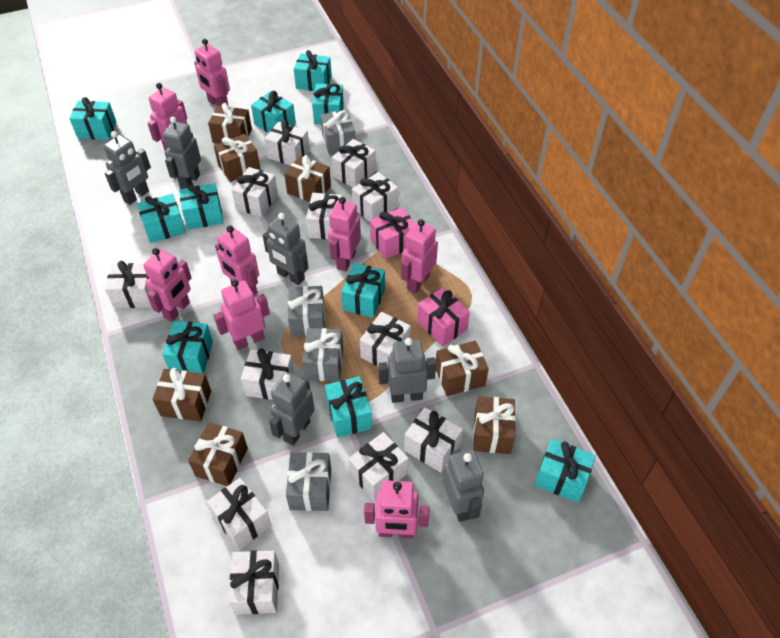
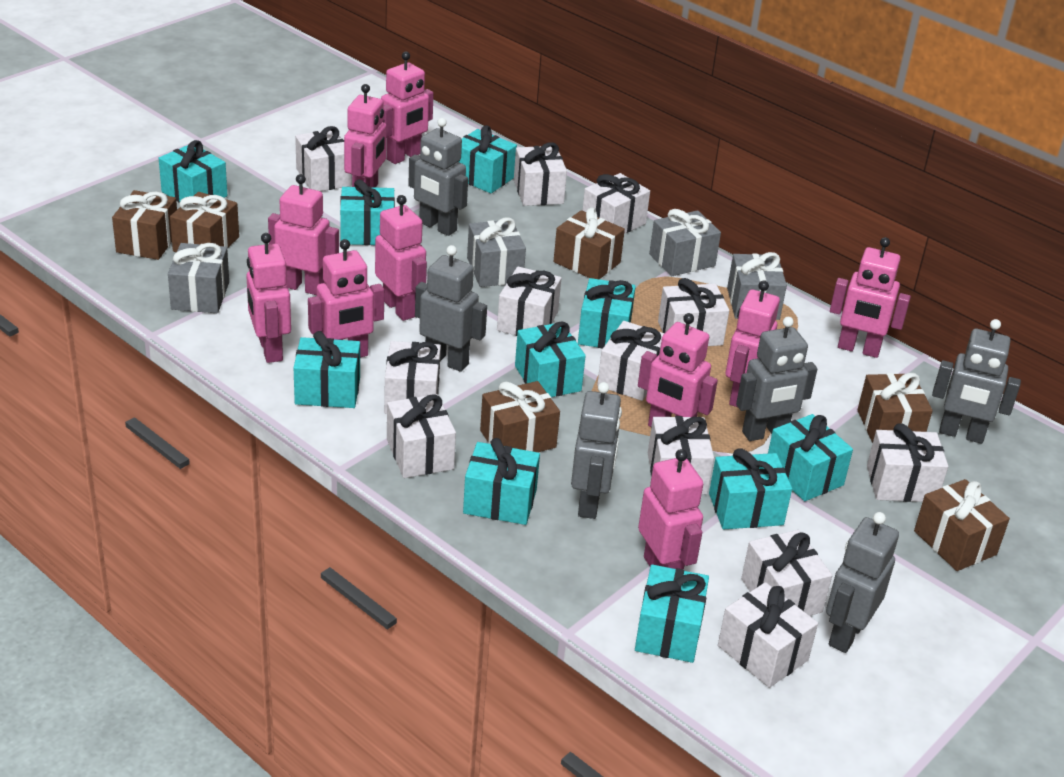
brown gift: [153,368,211,421] [188,422,248,486] [208,103,252,144] [214,134,260,182] [284,155,331,202] [436,341,489,396] [474,396,516,454] = 7 -> [112,190,177,260] [170,192,239,252] [480,381,560,452] [554,208,625,279] [857,373,933,443] [914,479,1010,571] = 6
pink gift: [370,207,415,259] [417,287,470,347] = 2 -> none = 0
pink robot: [143,248,192,322] [148,83,187,151] [194,39,230,106] [214,279,270,350] [215,225,259,295] [328,197,361,272] [364,480,430,539] [401,219,438,293] = 8 -> [246,233,291,363] [268,174,339,295] [308,239,384,358] [344,84,386,188] [375,195,427,321] [381,52,434,164] [638,313,718,427] [638,449,703,570] [725,280,780,407] [830,237,911,358] = 10

